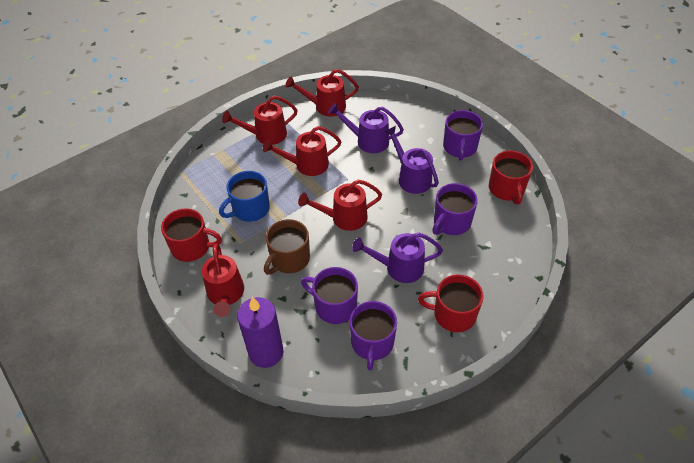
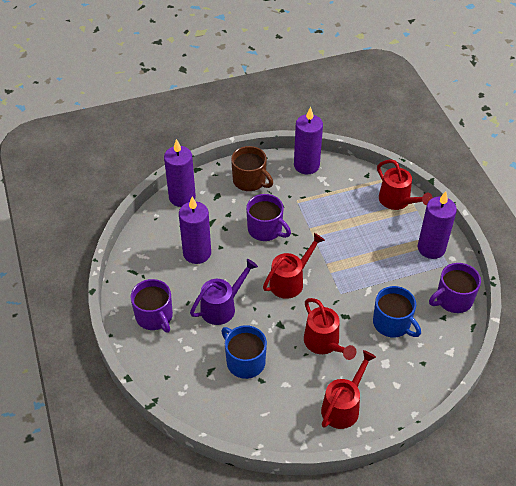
blue mug: [219,171,270,222] = 1 -> [221,325,267,379] [373,286,421,338] = 2
purple candle: [237,297,284,368] = 1 -> [164,139,196,207] [179,196,211,264] [294,106,323,174] [418,191,457,259] = 4
purple mug: [301,267,358,324] [350,301,397,370] [432,183,478,235] [443,110,483,161] = 4 -> [130,279,173,333] [246,194,291,241] [429,263,481,313] = 3
purple watering can: [328,103,404,153] [352,233,443,283] [384,126,439,194] = 3 -> [190,259,258,325] = 1
red mug: [161,209,222,262] [418,275,484,332] [489,150,533,204] = 3 -> none = 0
red watering can: [202,244,244,317] [222,95,298,145] [263,126,341,176] [285,69,359,116] [298,179,382,231] = 5 -> [263,233,325,299] [304,298,356,360] [321,350,376,429] [377,159,433,210] = 4

